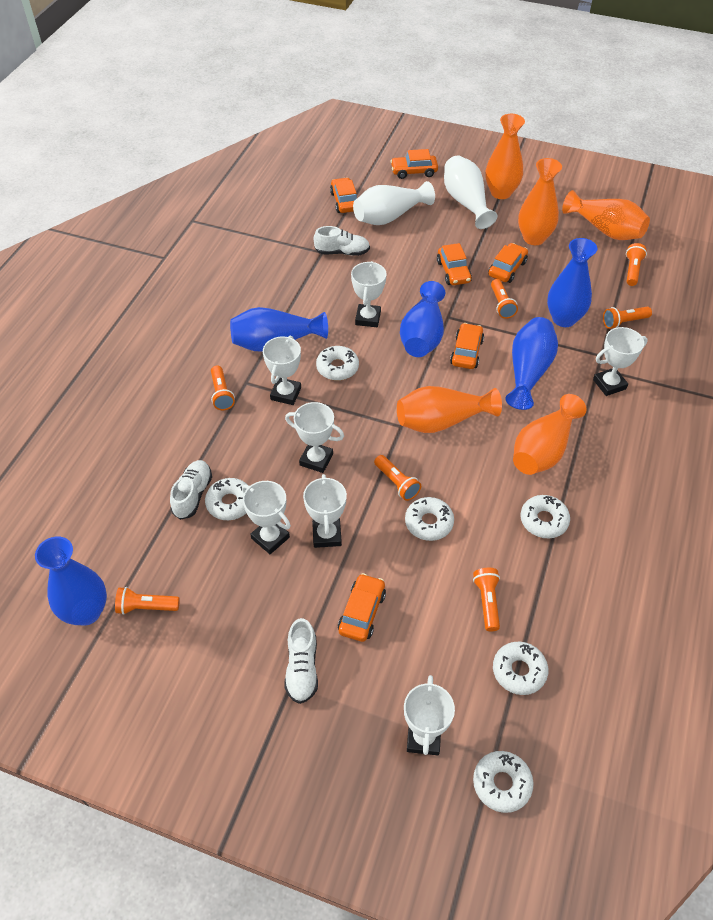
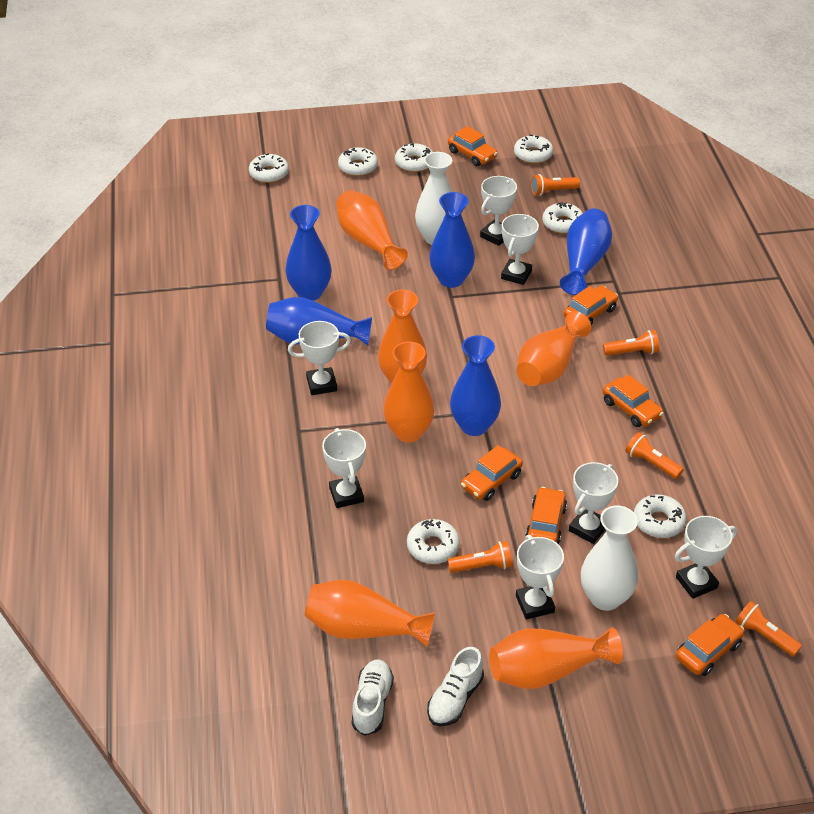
orange flashlight: [115,587,180,615] [211,366,235,410] [374,455,421,501] [473,568,500,631] [491,279,518,319] [603,307,652,329] [626,243,647,286] = 7 -> [448,541,512,573] [531,174,580,196] [603,330,659,356] [625,432,684,479] [735,601,802,657] = 5
orange vase: [397,386,502,433] [485,114,525,199] [513,394,586,475] [518,158,562,245] [562,190,650,240] = 5 -> [305,580,435,647] [336,190,408,270] [378,289,427,384] [383,342,435,442] [489,628,623,689] [517,311,591,386] = 6
white donut: [205,478,248,520] [316,346,359,381] [405,497,454,541] [473,751,533,813] [493,642,548,695] [521,495,570,538] = 6 -> [249,153,289,183] [338,147,378,176] [395,143,433,172] [407,519,460,564] [514,135,553,164] [542,202,583,234] [634,494,686,538] = 7
white shoe: [170,460,212,520] [284,618,318,704] [314,226,370,256] = 3 -> [352,659,394,736] [427,647,484,726] = 2

